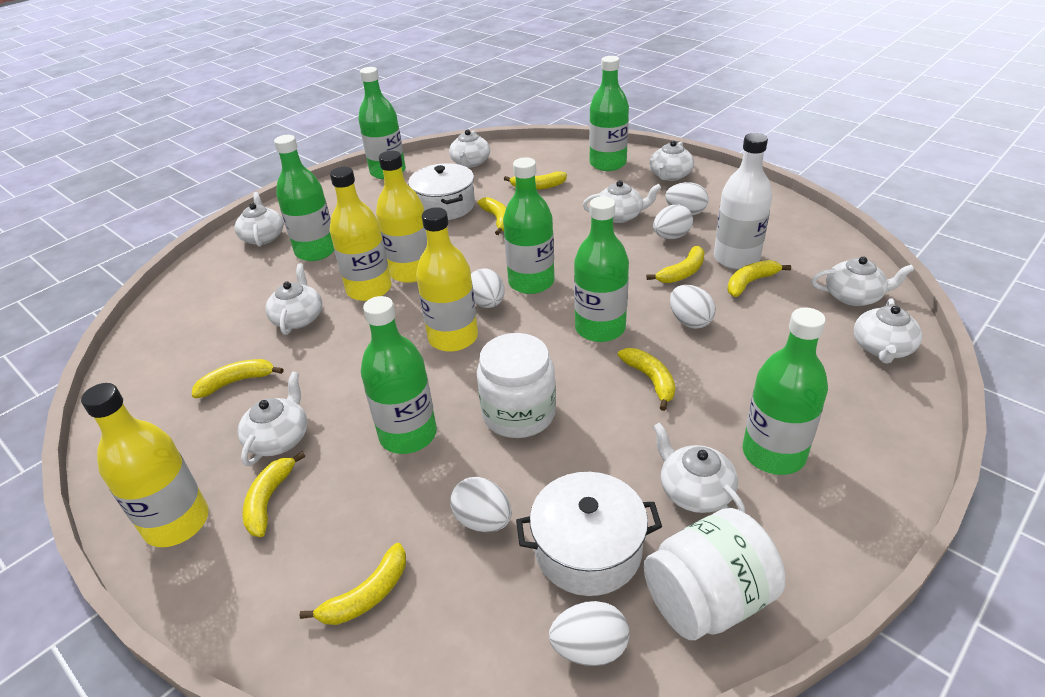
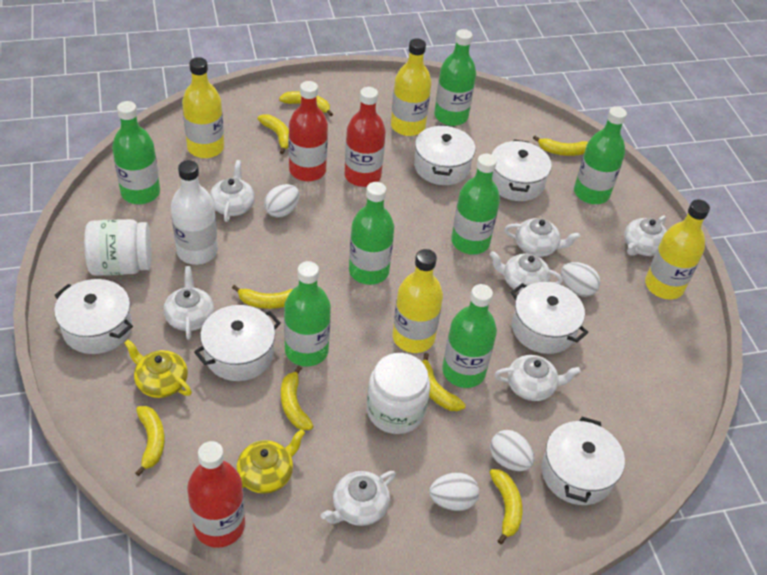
red bottle: none = 0 -> [187,441,245,548] [289,81,328,181] [344,87,386,187] = 3
white egg: [451,477,512,532] [471,268,505,308] [549,601,629,666] [653,205,693,239] [665,182,709,215] [670,285,716,329] = 6 -> [264,184,300,218] [429,473,479,511] [490,430,535,471] [561,262,600,297] = 4
white pot: [408,163,475,220] [516,472,662,596] = 2 -> [54,279,133,354] [194,305,281,381] [414,124,475,185] [491,140,552,201] [511,282,588,354] [541,417,625,505] = 6
white teapot: [234,192,284,247] [238,372,307,466] [265,263,322,335] [449,129,490,167] [583,180,661,223] [649,140,694,181] [653,422,745,513] [811,257,914,306] [854,298,922,364] = 9 -> [163,266,214,340] [210,160,255,222] [321,471,396,526] [490,251,563,292] [494,355,581,401] [504,218,580,257] [624,216,667,256] = 7
yellow teapot: none = 0 -> [124,339,192,398] [236,429,305,494] = 2

